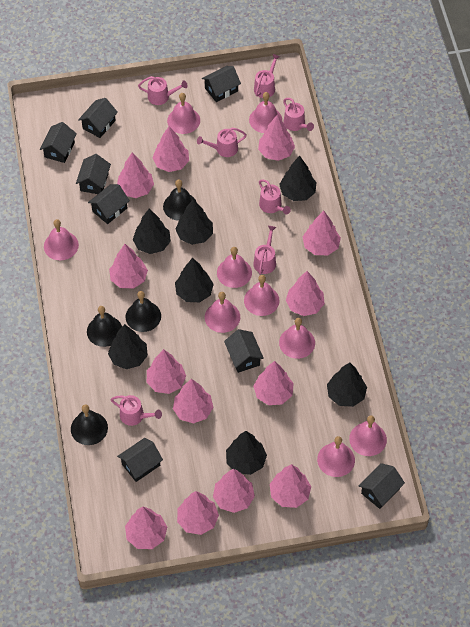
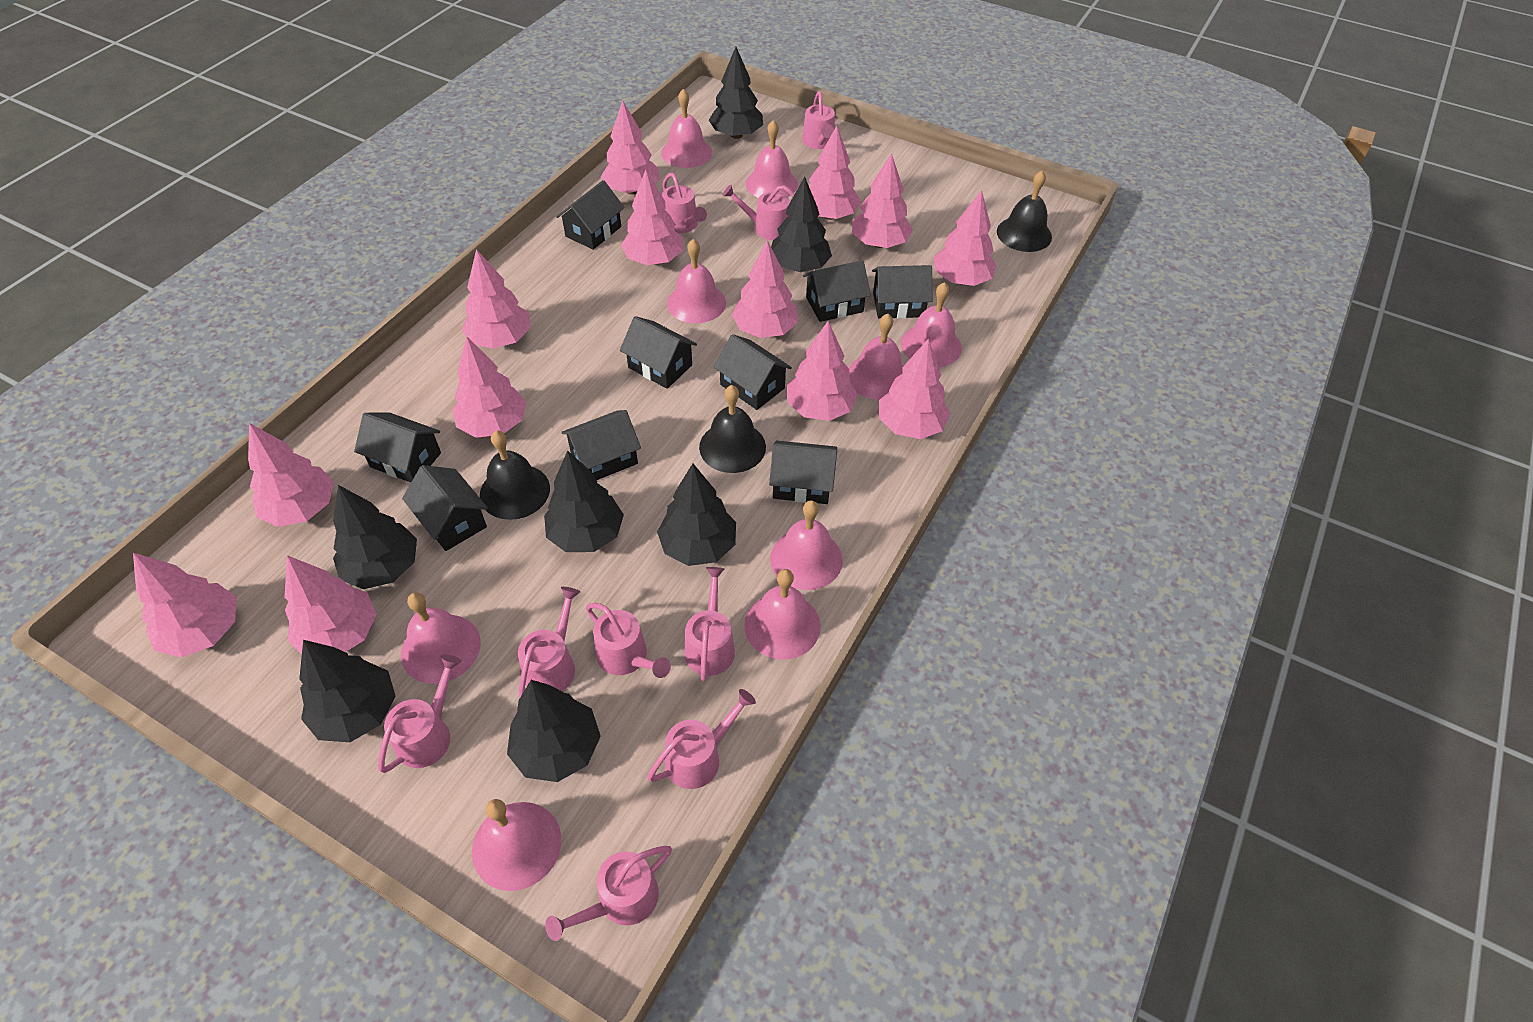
black bell: [71,405,108,445] [87,306,122,347] [126,291,161,332] [163,179,196,221] = 4 -> [480,430,550,520] [699,385,766,473] [997,171,1052,252] = 3
black house: [40,122,77,163] [76,154,111,194] [78,98,118,138] [88,184,130,224] [117,438,163,482] [202,66,241,102] [224,329,264,373] [359,463,405,509] = 8 -> [354,412,441,483] [402,465,488,551] [556,180,625,250] [561,410,641,480] [620,316,697,389] [714,334,792,410] [769,441,837,504] [803,260,871,322] [872,265,932,319] = 9
pink watering can: [111,395,162,426] [138,76,188,105] [197,128,247,157] [253,226,276,275] [254,54,280,98] [259,179,291,214] [283,98,314,131] = 7 -> [378,654,462,773] [518,587,580,698] [545,846,672,941] [586,603,671,678] [647,689,756,789] [662,173,707,234] [685,567,735,681] [722,185,795,240] [802,91,835,149] = 9

